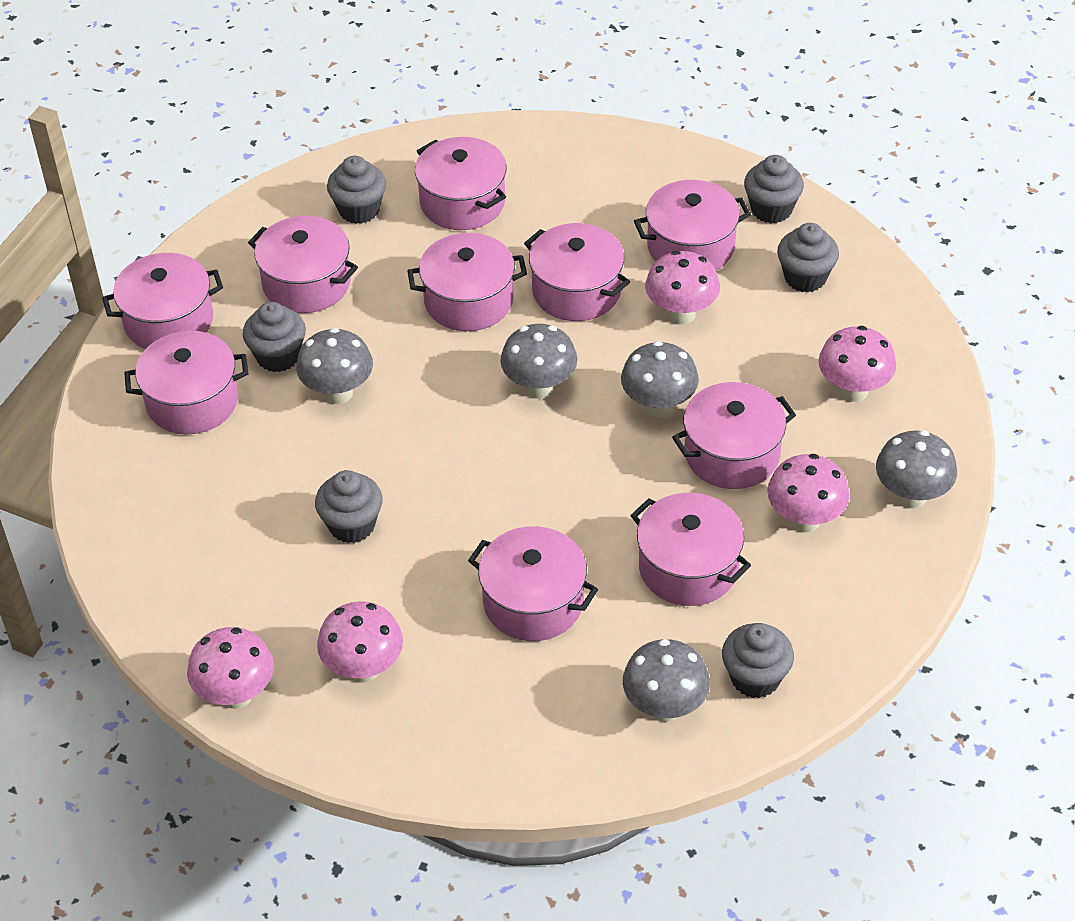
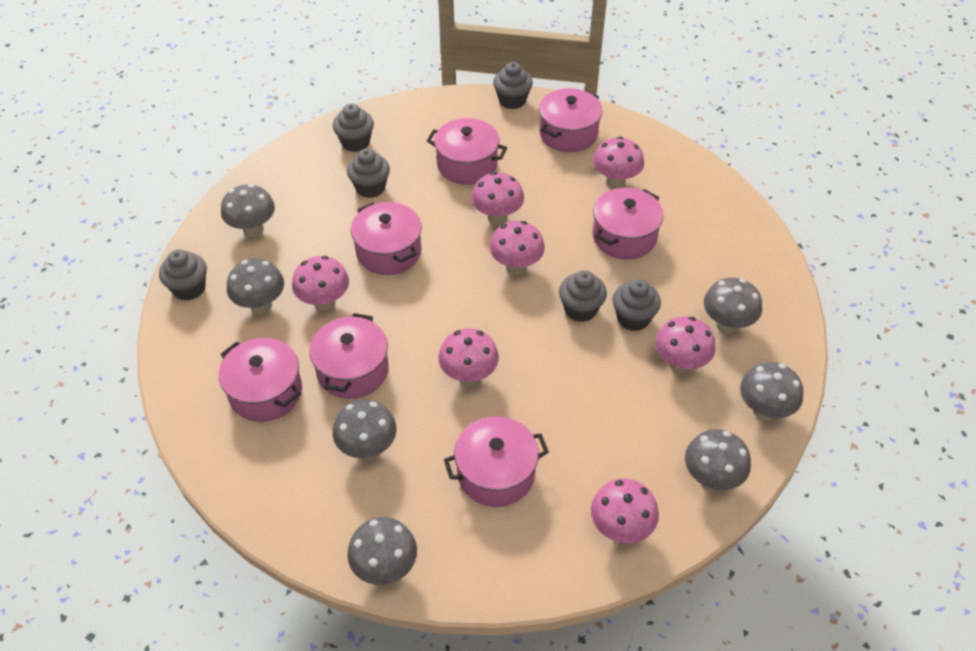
grey mushroom: [296,328,373,404] [500,324,577,399] [621,341,699,418] [623,639,710,722] [876,430,957,509] = 5 -> [221,184,275,237] [227,259,284,314] [333,399,397,459] [347,517,417,585] [685,429,751,490] [704,278,762,333] [740,362,803,420] = 7
pink mushroom: [187,627,274,709] [317,601,403,683] [645,251,720,325] [767,454,849,532] [818,326,896,402] = 5 -> [292,256,349,311] [438,328,499,385] [471,172,524,225] [490,221,545,275] [591,479,659,543] [593,137,644,189] [655,316,716,373] = 7
pink pot: [102,253,223,349] [124,331,249,435] [248,216,358,313] [407,233,527,331] [415,137,506,230] [468,526,598,641] [524,223,630,321] [630,493,751,606] [634,180,751,270] [672,382,796,489] = 10 -> [219,338,302,422] [309,313,389,399] [351,202,422,275] [427,118,507,185] [444,416,549,507] [539,88,602,152] [593,188,663,259] = 7

